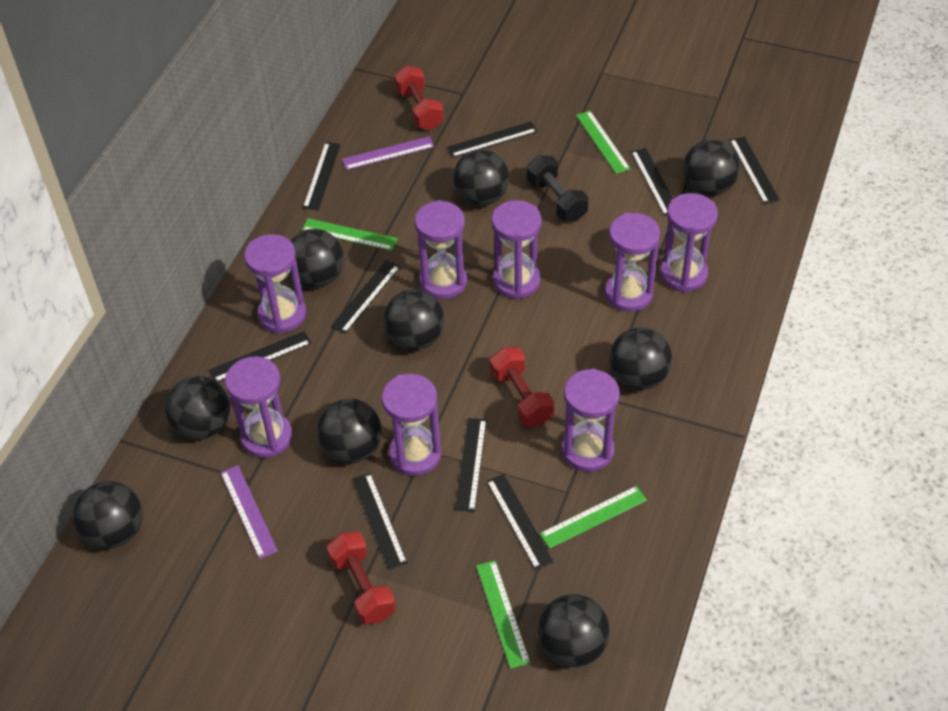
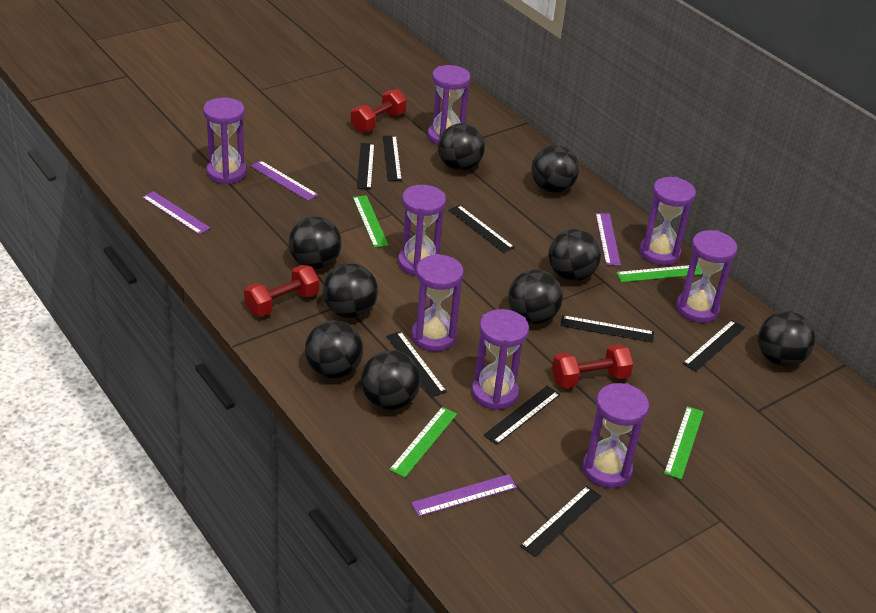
black dumbbell: [527,155,588,222] = 1 -> none = 0
black ruler: [209,331,312,382] [303,142,341,210] [331,260,401,334] [352,473,407,570] [447,121,537,158] [455,418,487,512] [487,474,554,570] [631,148,673,216] [730,137,780,204] = 9 -> [357,143,375,189] [383,136,402,181] [386,331,447,397] [449,205,515,253] [483,386,560,445] [520,486,601,557] [561,315,654,343] [682,320,745,372] = 8
purple ruler: [220,465,278,559] [342,136,434,170] = 2 -> [142,191,210,234] [250,161,318,201] [411,474,517,517] [595,213,621,266] = 4

